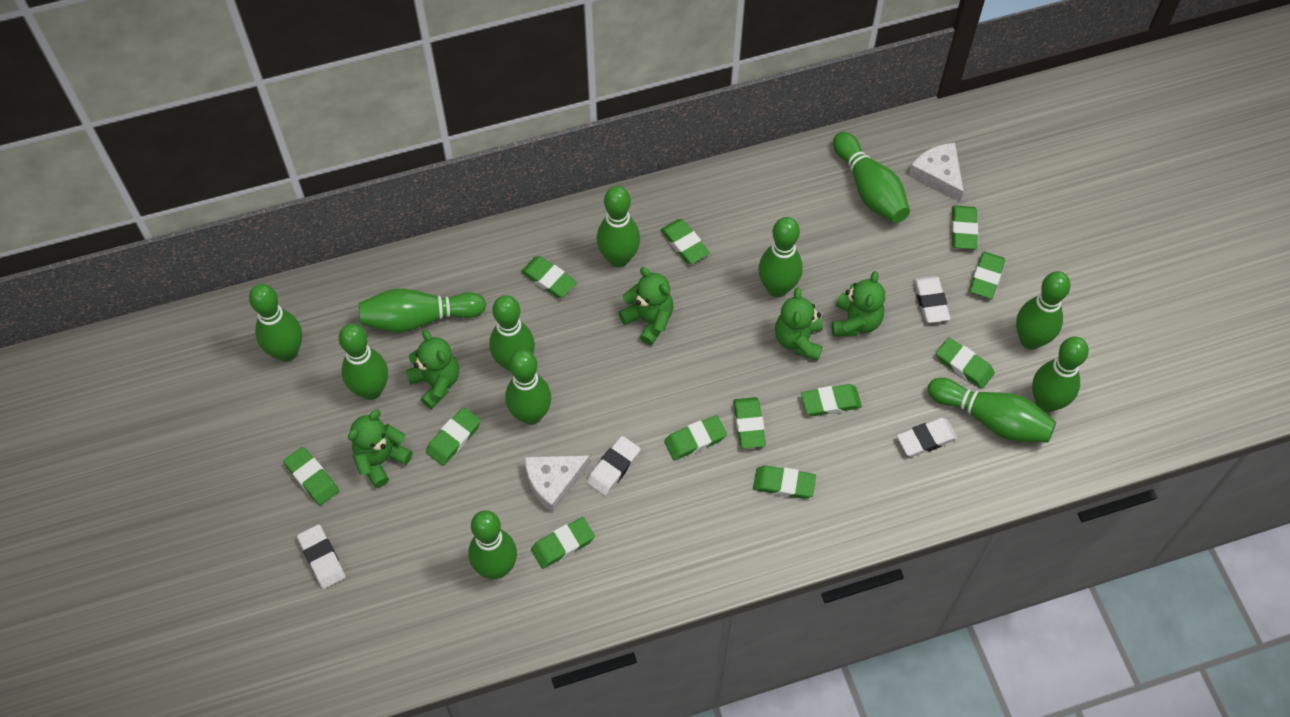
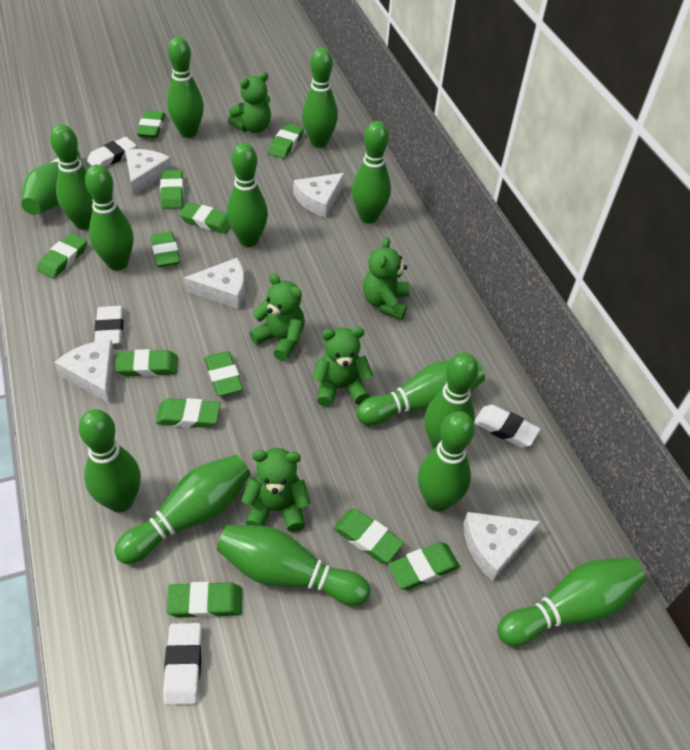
green bowling pin: [249,284,302,362] [339,324,388,400] [359,288,486,333] [468,510,517,579] [489,295,535,372] [505,350,551,425] [597,186,640,267] [758,217,803,297] [833,132,910,223] [928,378,1056,443] [1016,271,1071,350] [1032,336,1089,412] = 12 -> [21,150,80,215] [50,124,93,230] [79,409,141,513] [85,165,134,271] [114,455,251,564] [167,37,204,138] [217,525,370,606] [227,143,268,247] [302,48,338,148] [352,121,391,223] [356,360,485,425] [418,411,475,512] [424,352,479,450] [497,557,646,646] = 14
white cheese: [525,455,590,513] [909,143,964,202] = 2 -> [54,340,115,403] [125,149,172,196] [184,258,245,309] [294,173,344,218] [463,512,541,581] = 5

